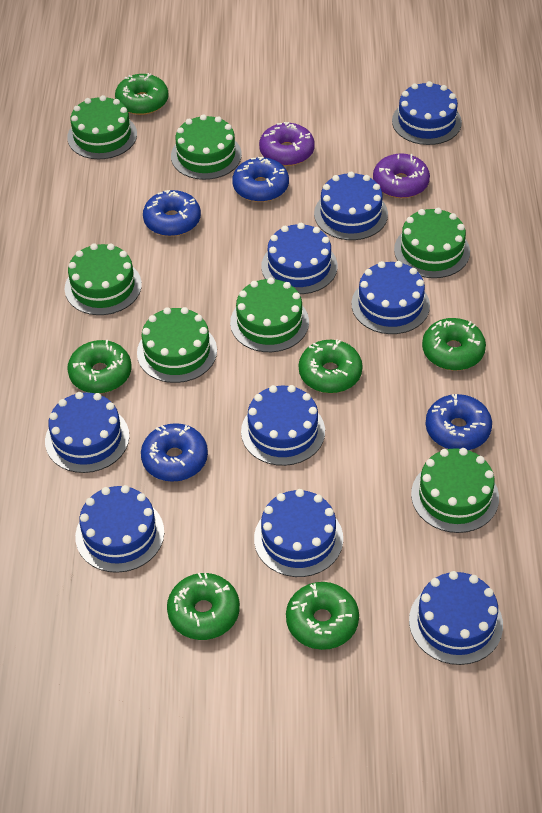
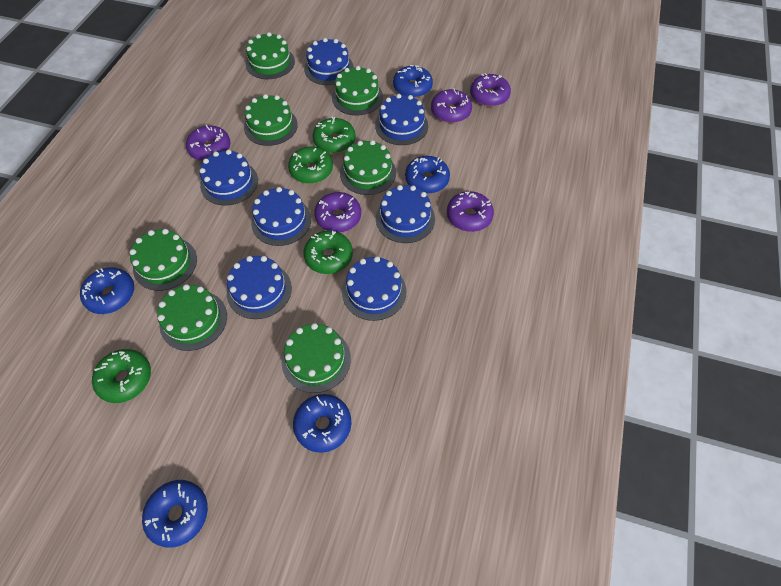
blue cake: [45,392,129,473] [75,485,164,573] [241,385,325,466] [254,489,343,577] [261,223,338,294] [314,171,388,240] [352,261,430,334] [392,81,462,145] [409,571,503,665] = 9 -> [200,150,258,206] [227,256,292,319] [251,187,311,246] [304,38,354,85] [342,256,407,321] [375,94,428,145] [376,185,435,243] = 7
blue donut: [141,423,208,482] [143,190,201,236] [232,157,289,202] [426,394,492,450] = 4 -> [80,267,134,314] [142,480,208,548] [293,394,351,453] [393,65,433,98] [405,156,450,194] = 5
green donut: [68,340,131,393] [115,73,168,115] [167,573,240,640] [286,582,359,650] [299,339,363,393] [422,318,486,371] = 6 -> [92,349,151,403] [288,147,333,184] [303,230,353,274] [313,117,355,153] = 4
purple donut: [259,122,315,166] [373,153,430,198] = 2 -> [186,124,230,161] [314,192,361,232] [431,88,472,123] [447,191,494,232] [470,73,511,107] = 5

